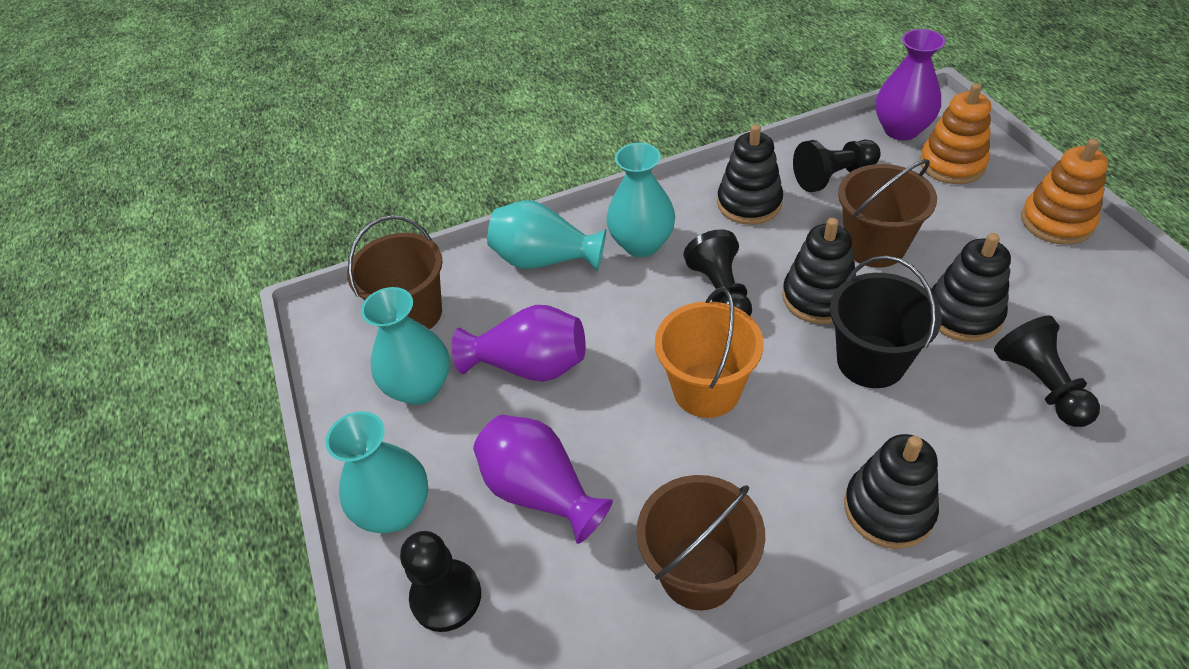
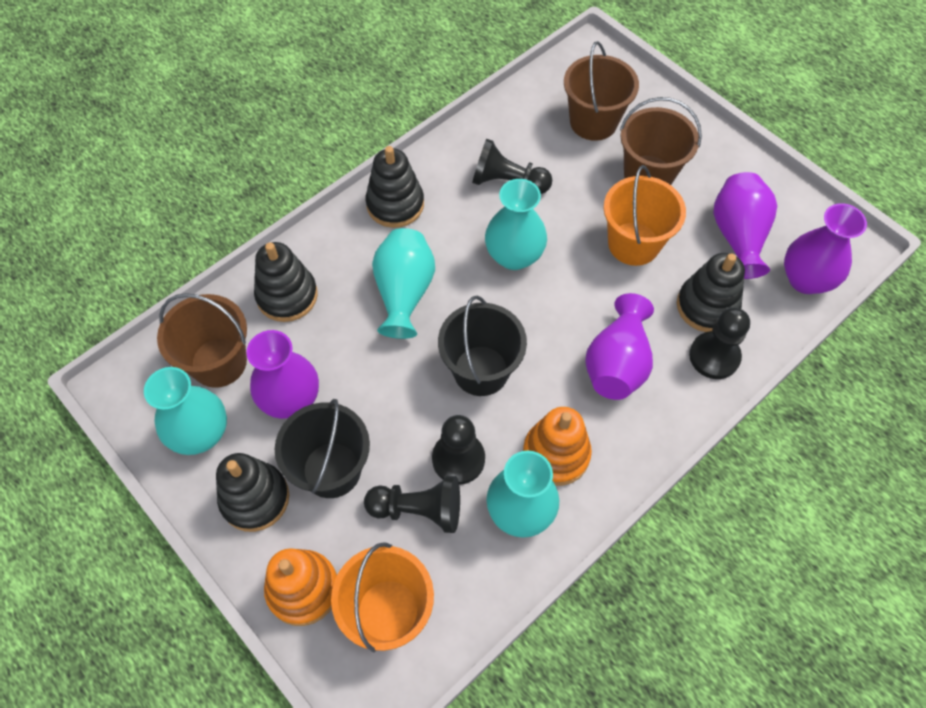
black bucket: [830,256,942,388] = 1 -> [275,399,370,498] [438,295,527,396] = 2
orange bucket: [655,287,763,418] = 1 -> [331,542,434,652] [604,165,686,266] = 2
purple vase: [452,305,586,382] [473,415,613,544] [876,29,945,140] = 3 -> [246,330,319,419] [585,293,654,400] [713,172,777,279] [784,203,867,294] = 4

